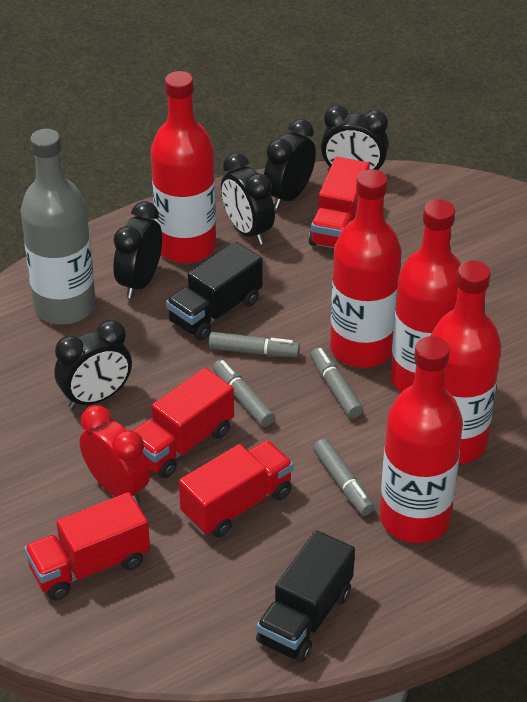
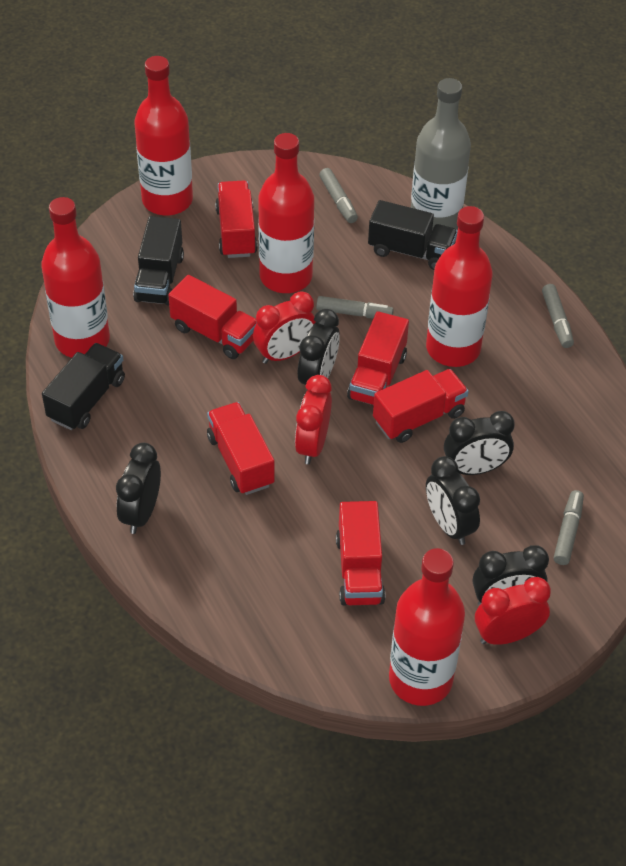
black truck: [166,241,262,341] [256,530,355,663] = 2 -> [42,343,125,430] [133,216,184,305] [368,200,458,270] = 3
red clock: [80,405,150,504] = 1 -> [253,292,316,364] [295,375,332,464] [475,577,551,645] = 3
red truck: [24,492,150,600] [133,368,234,478] [179,440,293,538] [309,157,370,248] = 4 -> [168,275,257,359] [207,402,275,495] [215,181,258,258] [336,501,385,606] [347,311,409,405] [373,369,469,443] = 6

